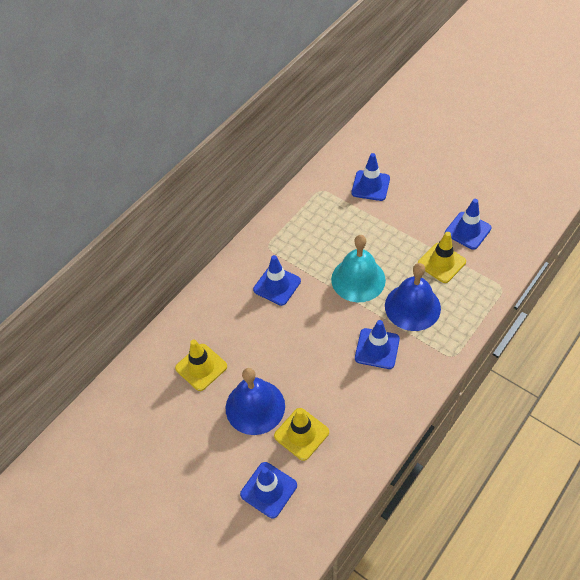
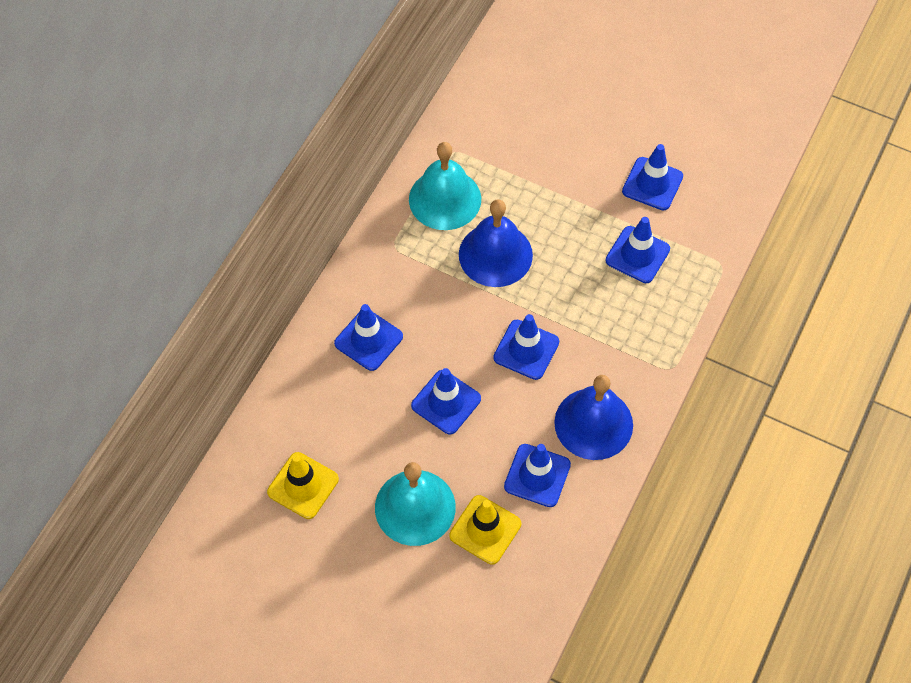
blue traffic cone: [240,462,297,518] [253,255,301,306] [351,153,390,201] [355,320,400,369] [445,199,492,250] = 5 -> [334,304,403,371] [411,368,481,435] [493,314,559,380] [504,444,571,507] [606,217,670,283] [622,144,683,210] = 6
turquoise bell: [331,235,386,302] = 1 -> [375,462,456,546] [409,142,481,230] = 2
yellow traffic cone: [175,340,227,391] [274,408,329,461] [418,232,466,283] = 3 -> [267,452,339,519] [449,495,521,564] = 2

